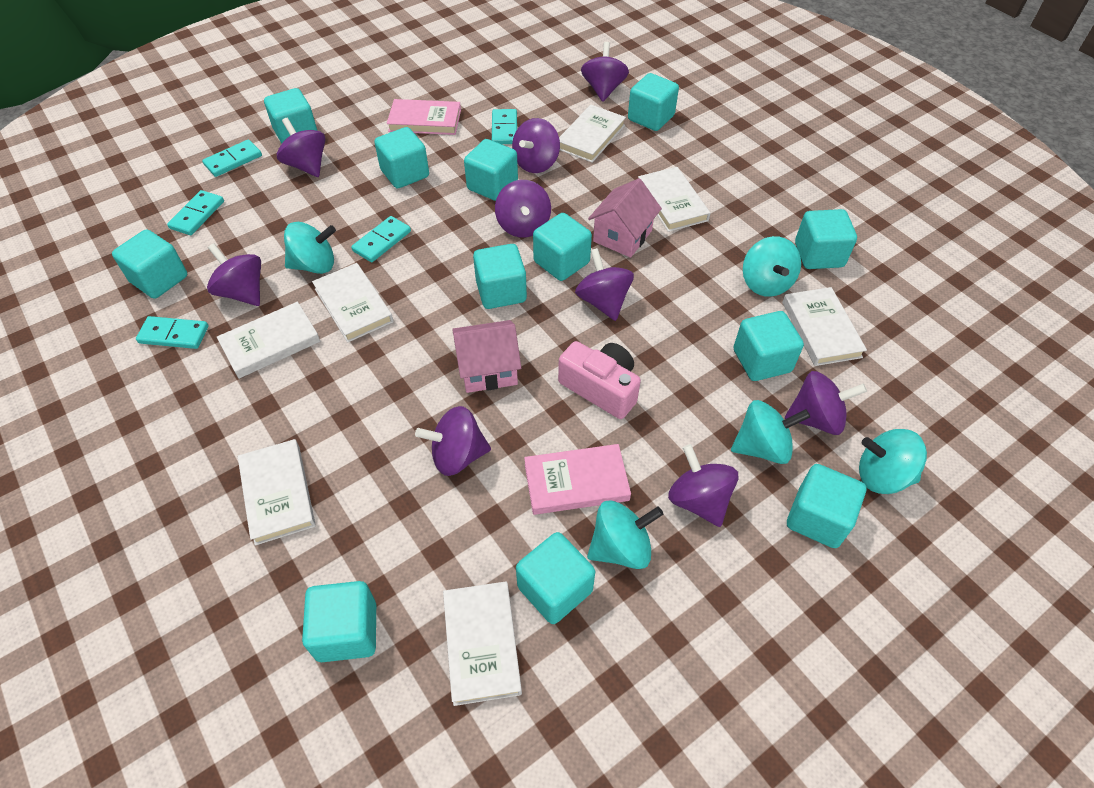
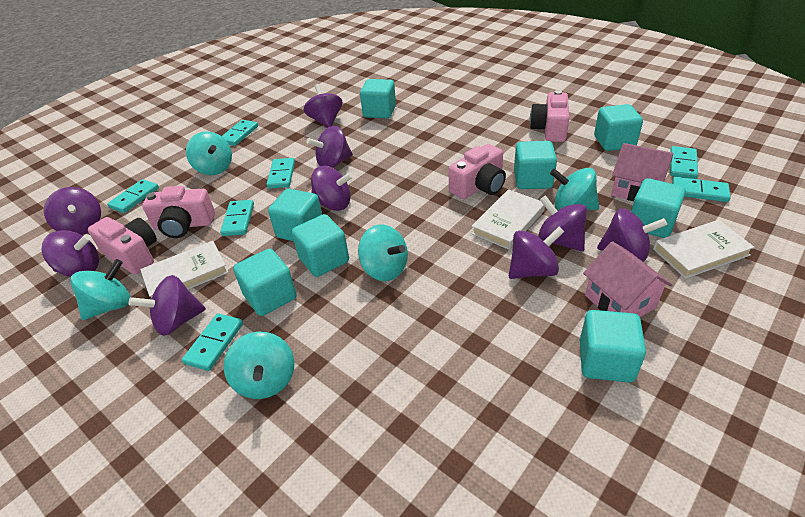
pink book: [387,99,461,135] [524,444,631,515] = 2 -> none = 0
pink camera: [558,341,641,419] = 1 -> [88,217,157,275] [142,186,215,238] [449,144,506,199] [530,90,569,142] = 4
turquoise cube: [112,229,187,299] [264,88,317,143] [302,581,376,662] [374,127,429,188] [464,139,518,201] [473,244,527,309] [516,532,595,624] [533,213,592,281] [628,73,679,131] [733,311,804,381] [787,464,866,548] [795,209,857,269] = 12 -> [233,249,297,316] [268,189,322,241] [292,214,349,277] [360,79,396,118] [514,141,557,189] [580,310,646,383] [594,104,643,151] [631,178,686,238] = 8
turquoise domino: [136,316,208,349] [167,190,224,235] [202,139,262,177] [351,216,411,262] [492,109,517,144] = 5 -> [107,179,159,213] [182,313,243,371] [220,200,254,236] [222,120,258,146] [266,158,295,189] [670,146,698,179] [672,177,731,202] = 7
white book: [217,302,320,379] [238,439,316,545] [312,263,393,343] [443,581,522,706] [559,105,626,163] [638,167,710,232] [782,287,867,366] = 7 -> [140,241,229,298] [471,189,545,250] [653,220,755,279] = 3

